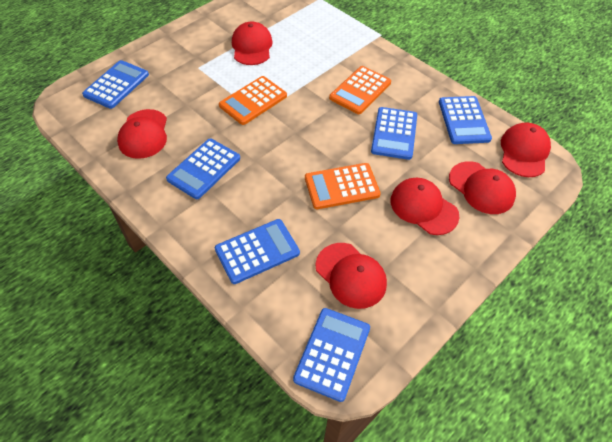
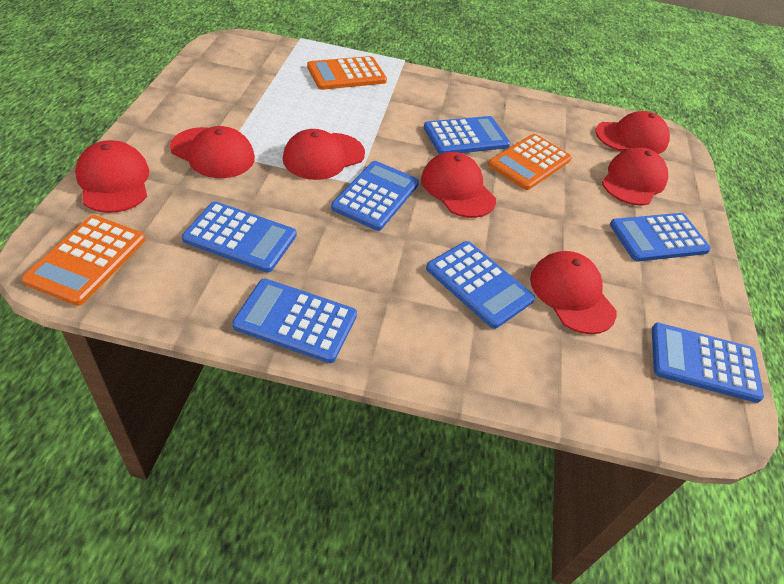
blue calculator: [82,60,149,109] [166,139,240,199] [215,219,300,284] [293,308,370,402] [371,107,417,160] [439,96,492,144] = 6 -> [182,201,296,273] [232,279,357,363] [331,161,419,231] [424,116,510,154] [426,241,535,329] [610,213,711,262] [652,323,764,403] = 7
red cap: [117,109,167,159] [232,21,273,65] [315,243,387,309] [391,178,459,235] [449,161,516,214] [501,123,551,177] = 6 -> [75,140,149,213] [170,126,255,178] [283,129,365,180] [421,152,496,218] [530,251,617,334] [595,111,670,154] [602,147,668,206] = 7

